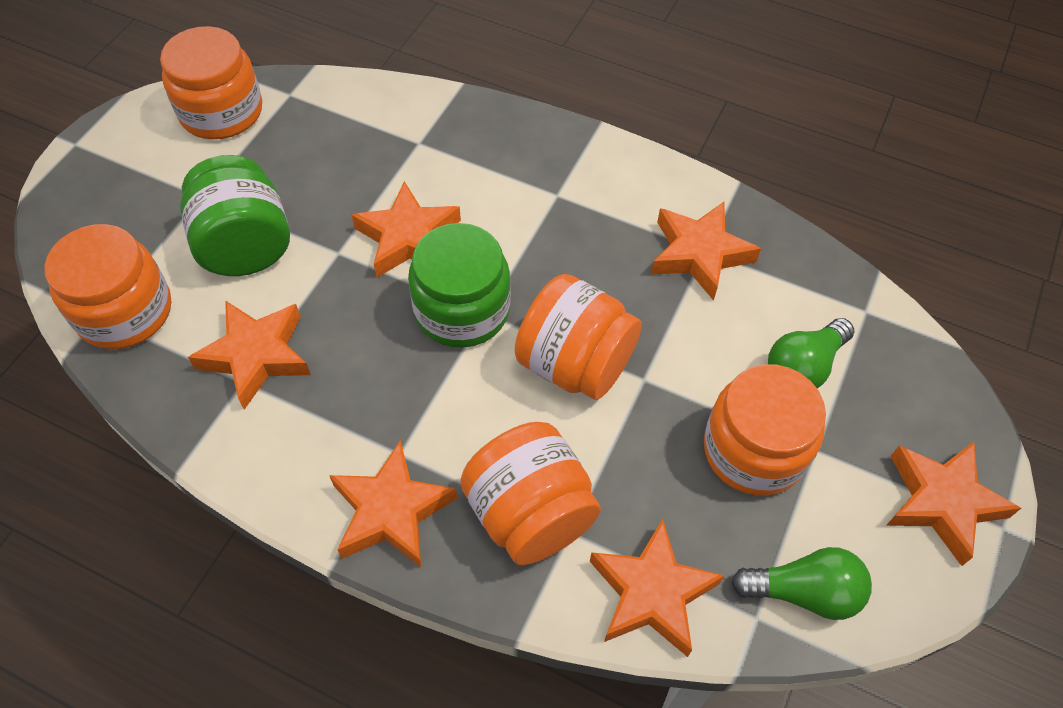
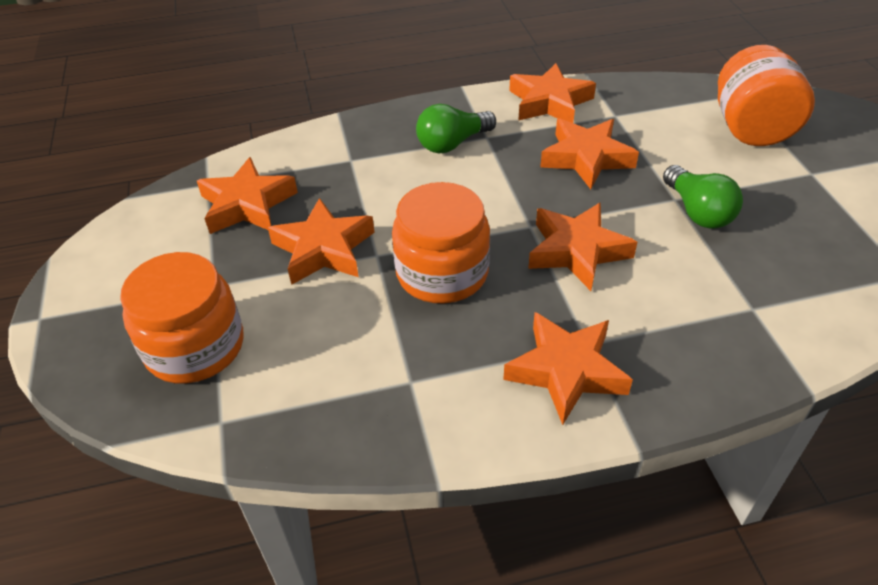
green jar: [180,155,290,276] [408,223,511,347] = 2 -> none = 0
orange jar: [44,224,171,349] [160,26,262,139] [460,422,601,565] [515,274,642,400] [704,364,826,496] = 5 -> [120,252,244,384] [392,182,490,303] [718,45,815,146] = 3

